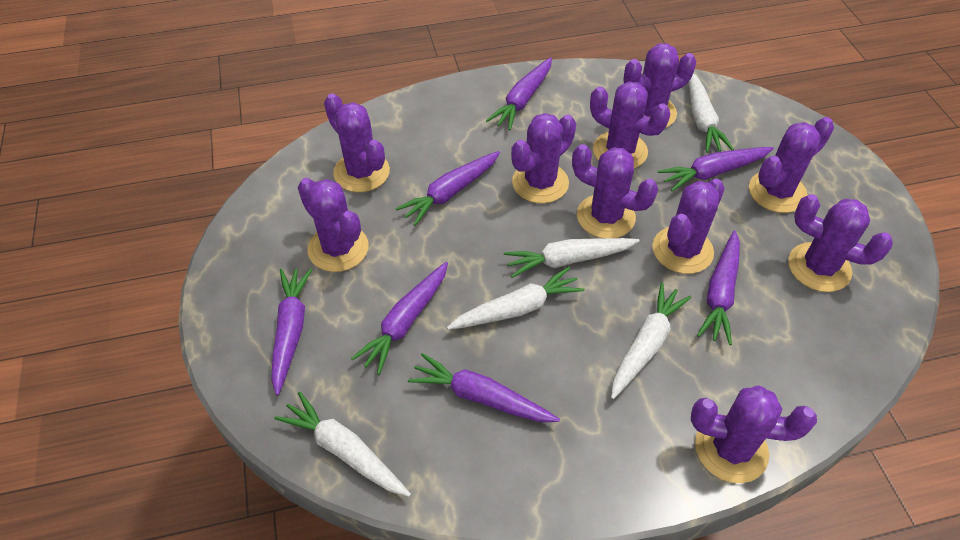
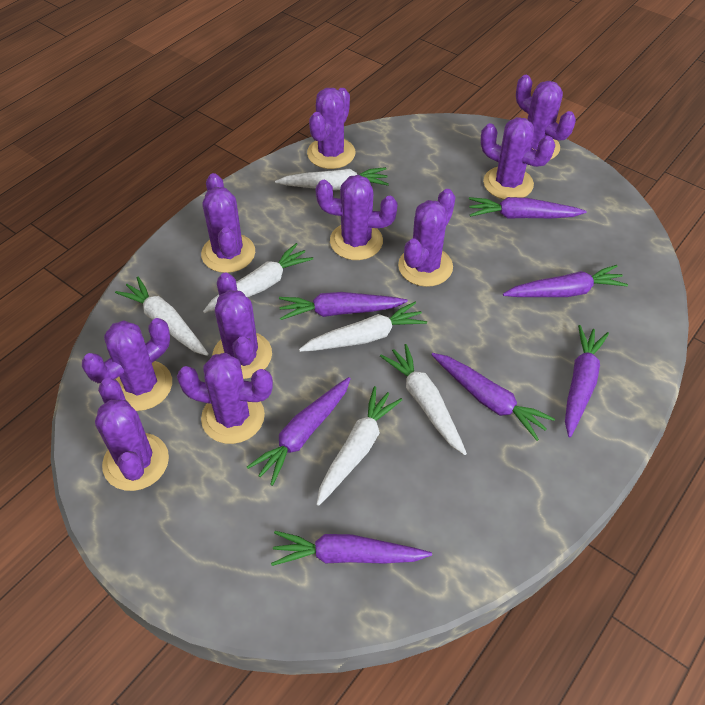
white carrot: [275,392,411,497] [447,267,585,330] [504,238,640,278] [611,283,692,399] [689,73,734,153] = 5 -> [115,277,209,356] [203,243,313,313] [275,167,389,190] [299,302,427,352] [316,386,402,506] [380,344,467,455] = 6

